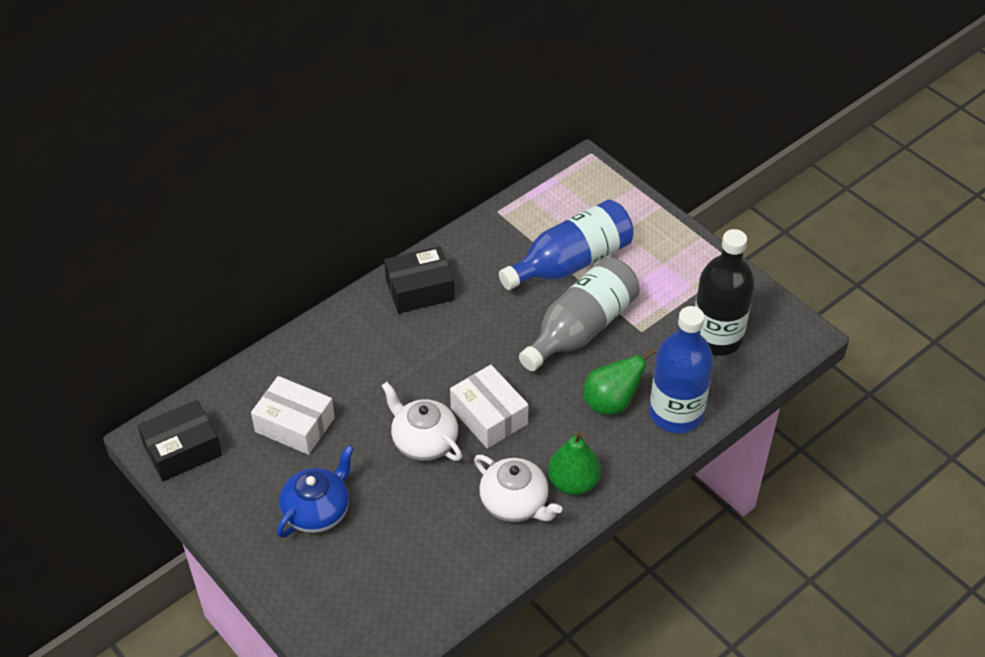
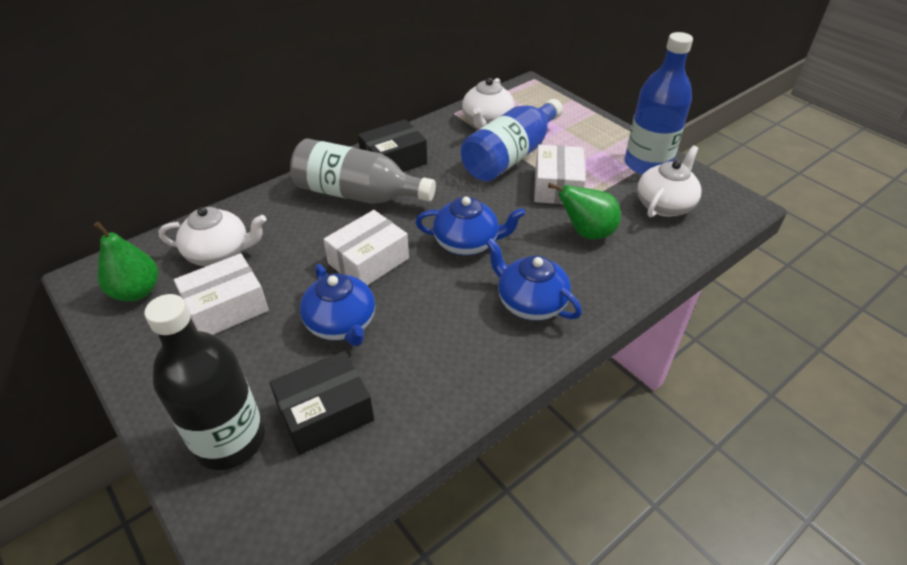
blue teapot: [277,445,354,538] = 1 -> [300,264,375,346] [415,197,525,255] [486,238,582,321] = 3
white box: [251,376,335,455] [450,365,529,449] = 2 -> [174,253,269,335] [323,210,409,285] [534,145,586,204] = 3
white teapot: [382,382,462,461] [474,455,562,522] = 2 -> [158,207,266,266] [462,78,515,128] [637,145,702,218] = 3

